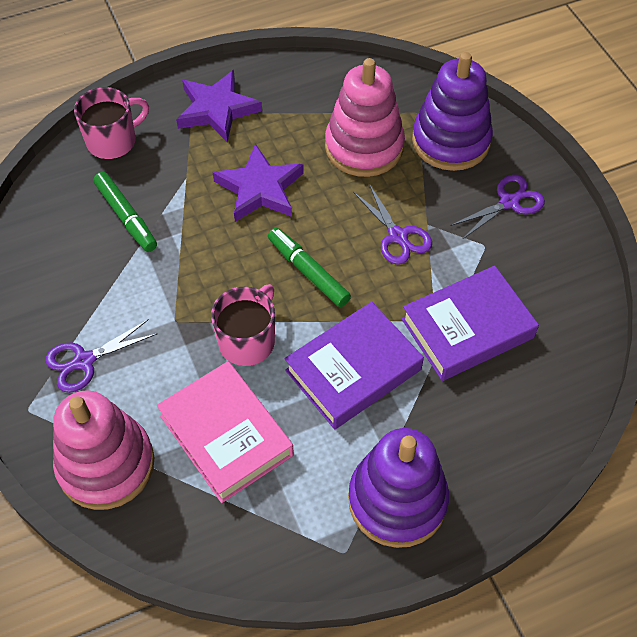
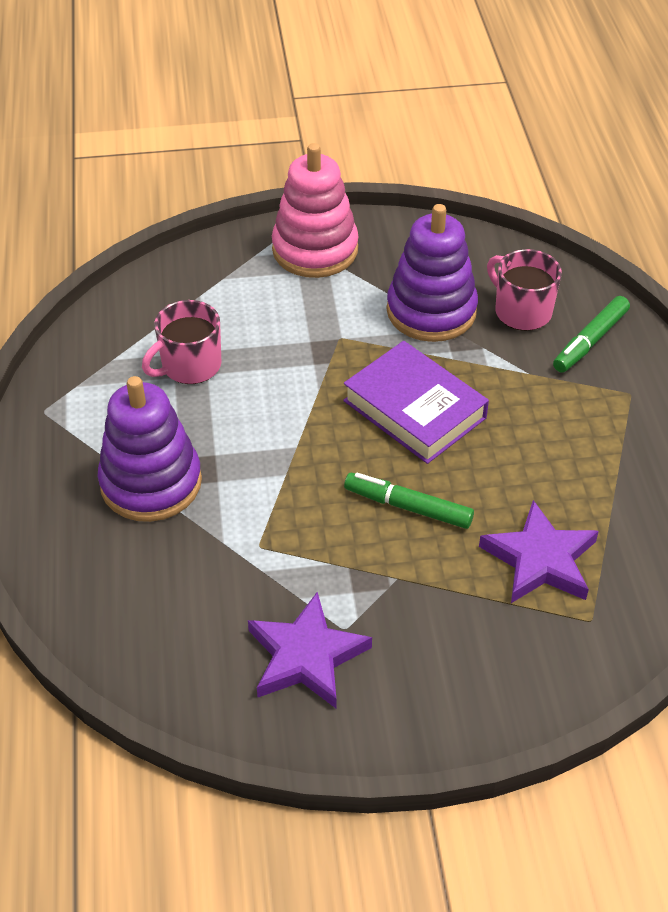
pink book: [157,361,294,503] = 1 -> none = 0
pink stacking toy: [53,390,154,510] [325,58,405,177] = 2 -> [272,143,359,278] = 1
purple book: [284,302,424,429] [402,266,539,381] = 2 -> [343,341,489,464] = 1
purple scissors: [45,319,157,393] [353,184,432,265] [450,174,545,239] = 3 -> none = 0

